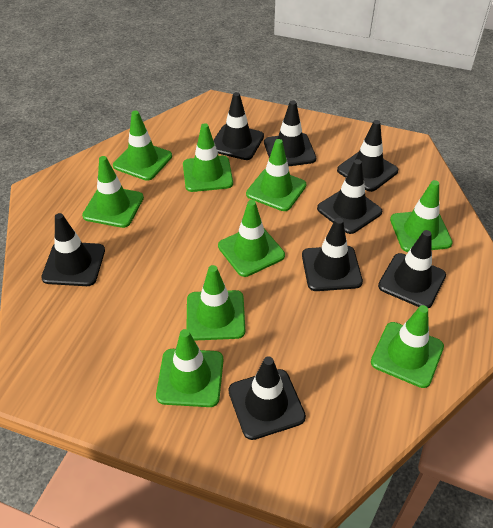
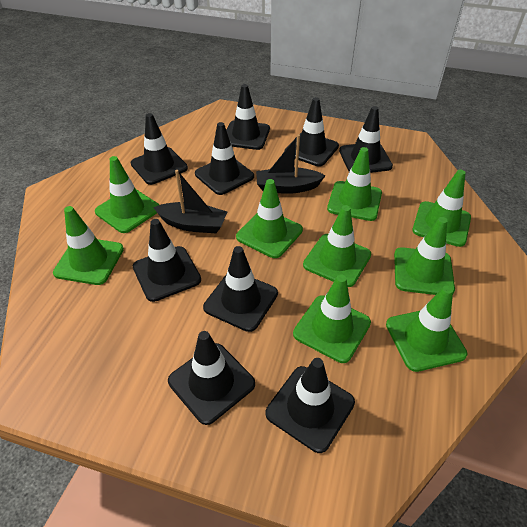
black boat: none = 0 -> [153,170,227,233] [256,134,326,194] = 2
black traffic cone: [41,213,105,286] [213,92,264,160] [228,356,306,440] [264,100,316,167] [302,218,363,291] [317,159,382,234] [337,120,398,192] [378,230,446,308] = 8 -> [130,113,188,185] [133,219,201,302] [168,331,255,425] [195,122,254,195] [203,246,278,332] [226,84,270,150] [266,358,355,453] [284,97,339,167] [339,106,393,173] = 9

